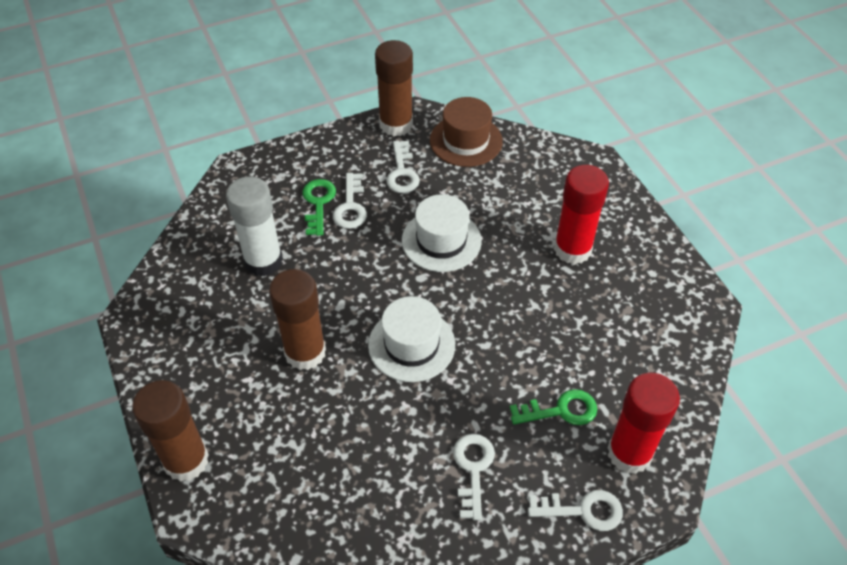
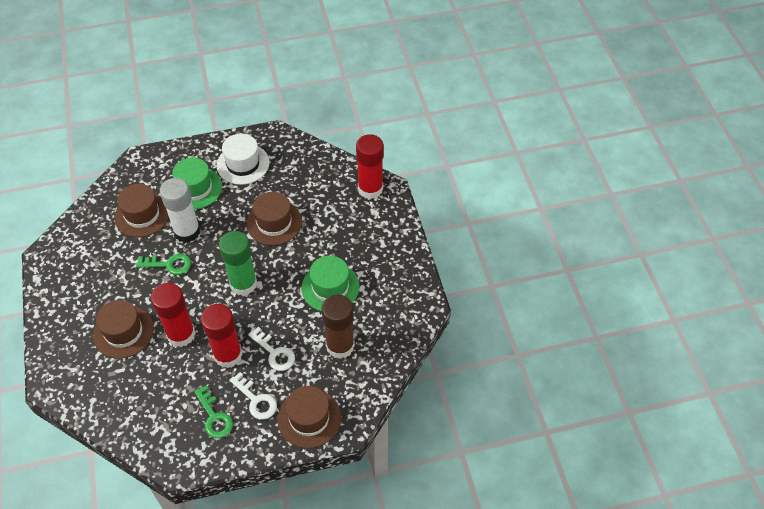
brown glue stick: [132,380,209,482] [269,269,326,370] [375,40,413,136] = 3 -> [321,294,355,359] = 1
brown hat: [430,97,503,167] = 1 -> [93,300,154,359] [114,184,169,237] [247,192,302,245] [278,386,341,448] = 4
green glue stick: none = 0 -> [219,231,257,296] = 1
green hat: none = 0 -> [172,157,222,210] [301,256,359,311] = 2
red glue stick: [554,165,609,265] [607,373,680,474] = 2 -> [151,283,196,347] [201,304,243,368] [356,134,384,199] = 3
white hat: [368,296,455,382] [402,194,482,272] = 2 -> [217,134,269,185] = 1
white key: [333,173,367,229] [386,141,420,193] [453,434,495,520] [528,490,623,531] = 4 -> [230,372,277,420] [248,327,295,371] = 2

